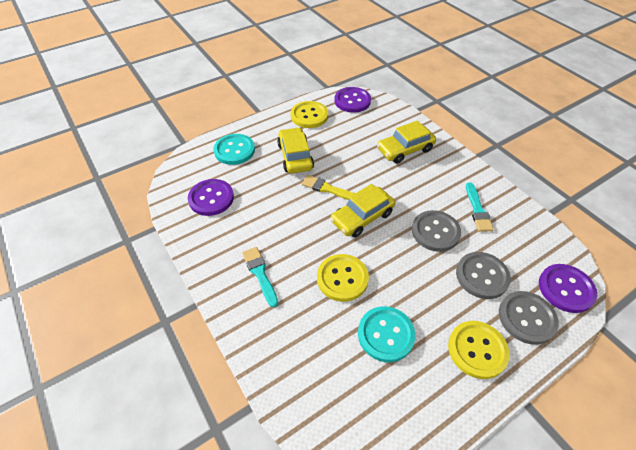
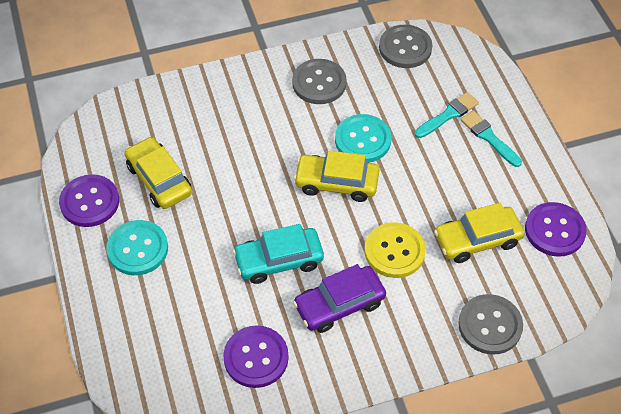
purple car: none = 0 -> [293,264,386,333] = 1
turquoise car: none = 0 -> [233,224,324,284] = 1
yellow brush: [302,175,355,200] = 1 -> none = 0
yellow button: [291,101,328,128] [317,254,369,302] [448,321,510,379] = 3 -> [365,222,426,278] = 1

